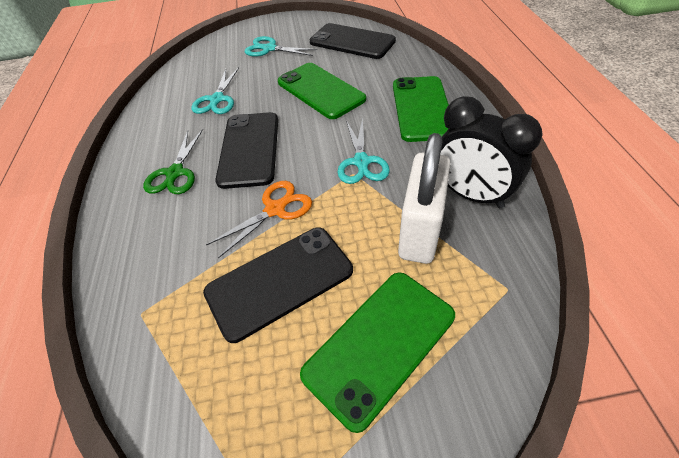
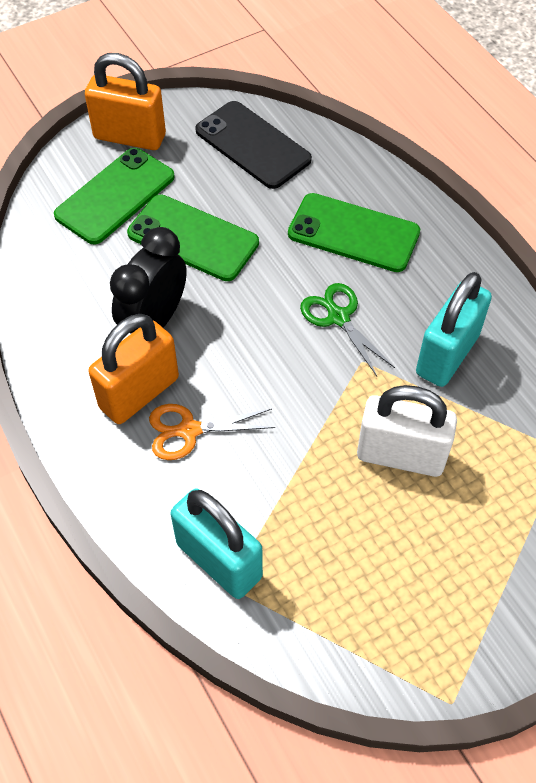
black phone: [203,228,353,343] [215,112,278,189] [310,23,396,59] = 3 -> [195,101,312,189] = 1
orange padlock: none = 0 -> [85,53,166,150] [88,314,179,424] = 2
turquoise padlock: none = 0 -> [170,488,263,599] [416,272,492,387] = 2
turquoise scissors: [192,68,239,114] [245,36,317,57] [337,117,390,184] = 3 -> none = 0

